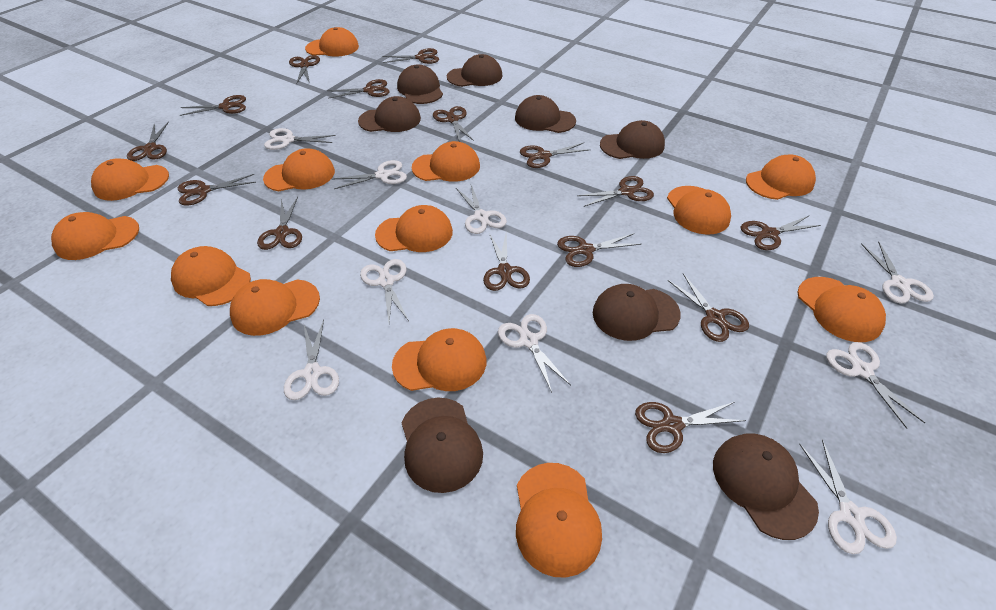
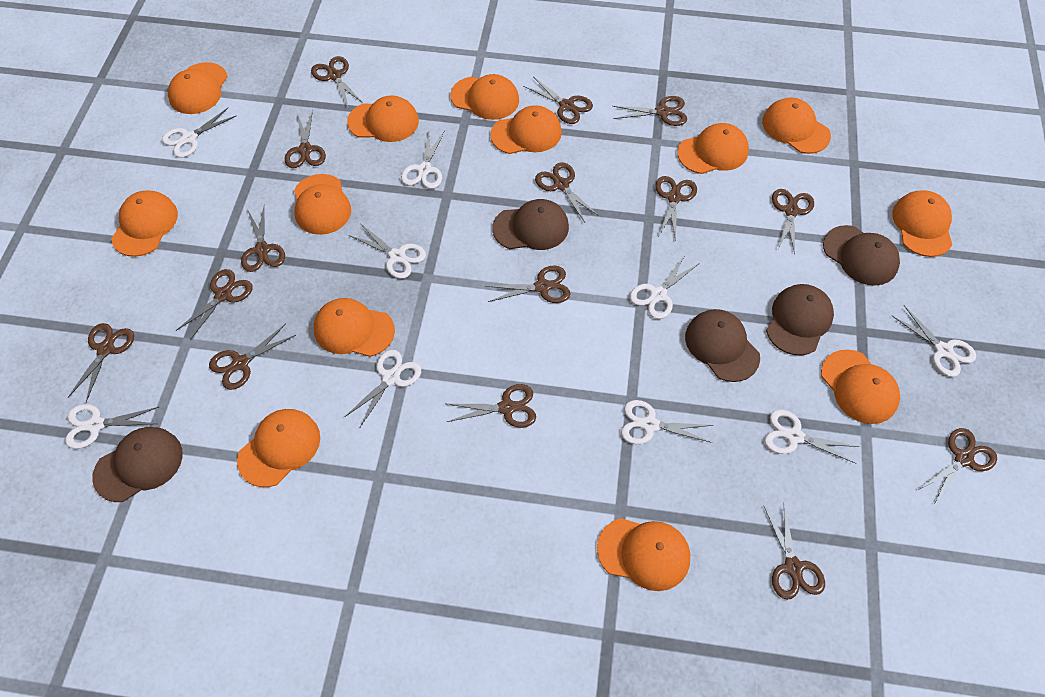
brown cap: [358,96,421,132] [397,65,443,104] [402,398,483,493] [447,54,503,87] [515,95,576,133] [593,284,681,341] [600,120,665,159] [713,433,819,540] = 8 -> [92,427,183,502] [492,199,569,250] [685,309,760,382] [766,284,834,355] [823,225,900,286] = 5

